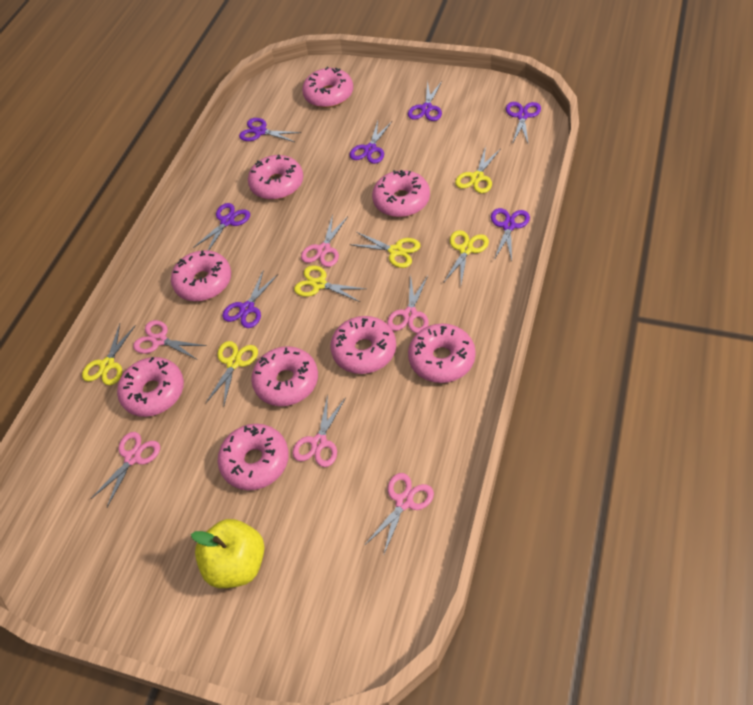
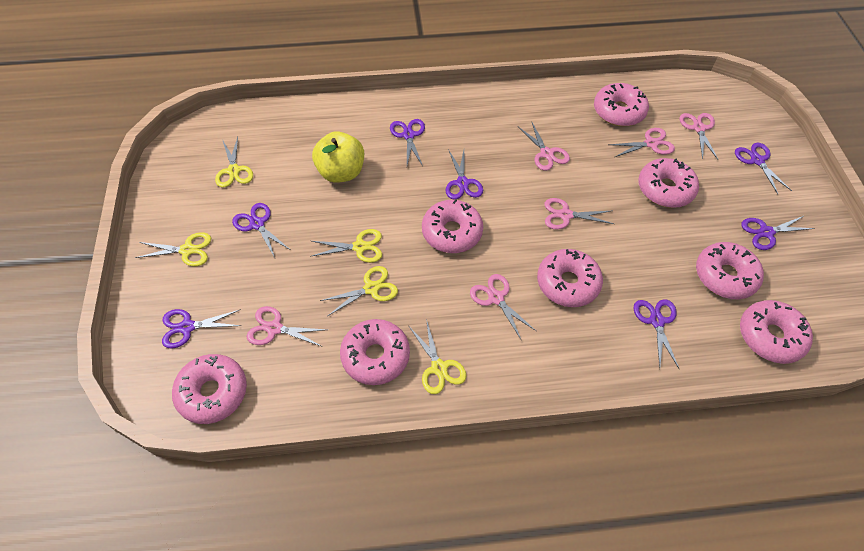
pink donut: [117,357,184,417] [171,250,231,302] [218,424,289,490] [248,155,303,200] [251,346,318,406] [302,67,353,108] [330,316,396,374] [372,170,430,217] [408,323,476,383] = 9 -> [172,354,247,424] [340,319,410,385] [422,199,483,253] [537,249,603,307] [594,83,649,126] [638,158,699,208] [696,242,764,299] [740,300,813,364] = 8
yellow scissors: [82,324,136,385] [206,341,258,405] [294,265,366,302] [349,232,420,268] [443,230,489,284] [455,146,500,193] = 6 -> [135,232,211,266] [215,137,253,188] [310,229,382,263] [320,266,398,316] [409,319,467,394] = 5

